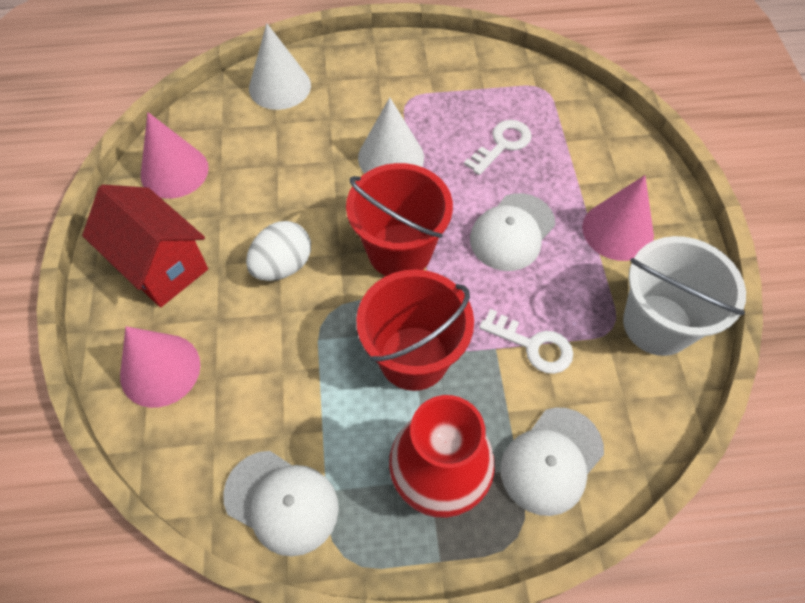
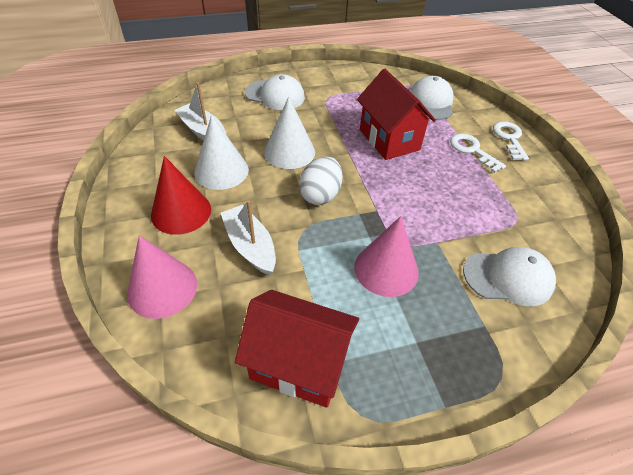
pink cone: [120,326,200,408] [141,112,209,198] [582,175,654,261] = 3 -> [127,235,197,319] [354,216,419,297] = 2
red bucket: [346,163,453,276] [356,269,474,391] = 2 -> none = 0
red cone: none = 0 -> [151,156,211,235] = 1
red house: [82,185,208,307] = 1 -> [235,290,359,408] [357,69,436,160] = 2
red vase: [389,395,495,518] = 1 -> none = 0
white boat: none = 0 -> [174,82,226,140] [221,200,276,275] = 2
white bucket: [623,236,746,356] = 1 -> none = 0

